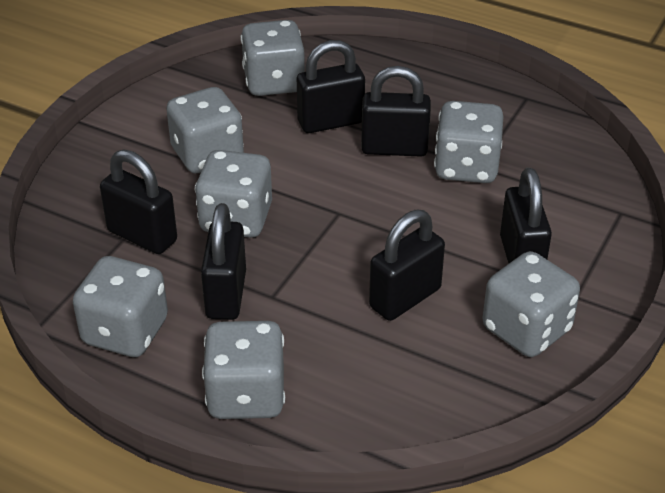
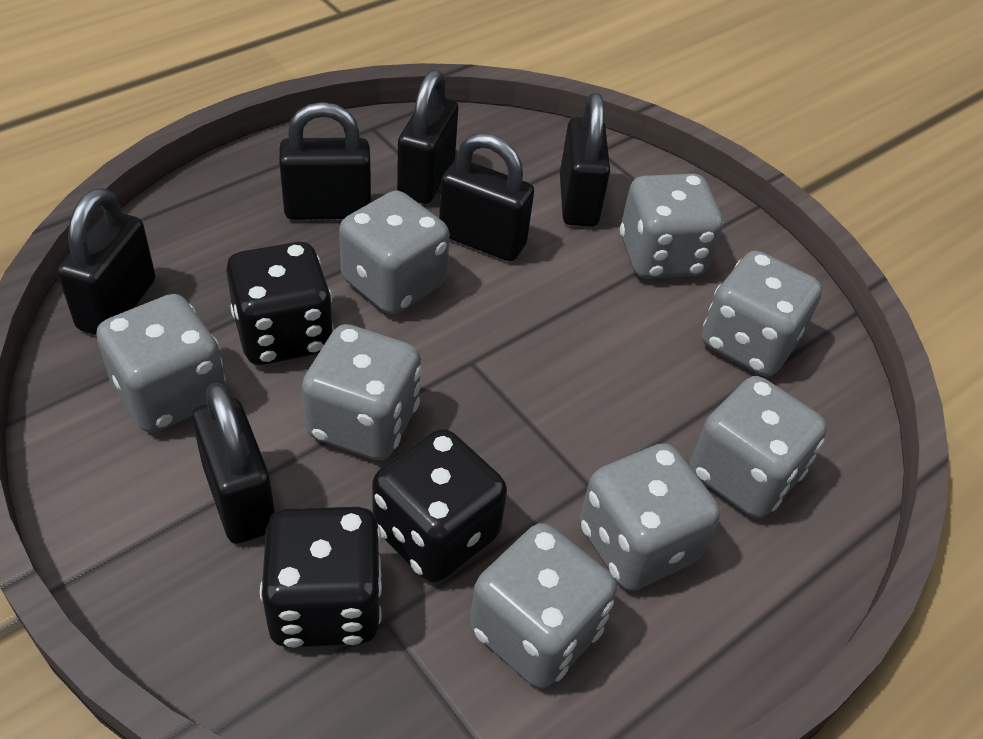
black dice: none = 0 -> [226,242,334,365] [260,507,382,648] [372,429,507,583] = 3
grey dice: [73,256,168,357] [166,87,244,173] [195,150,272,238] [202,321,285,419] [241,20,305,96] [434,101,504,183] [482,251,580,357] = 7 -> [96,294,226,433] [302,324,422,460] [339,190,450,315] [470,523,617,689] [579,443,720,591] [620,174,723,279] [690,376,827,518] [702,251,822,377] = 8

